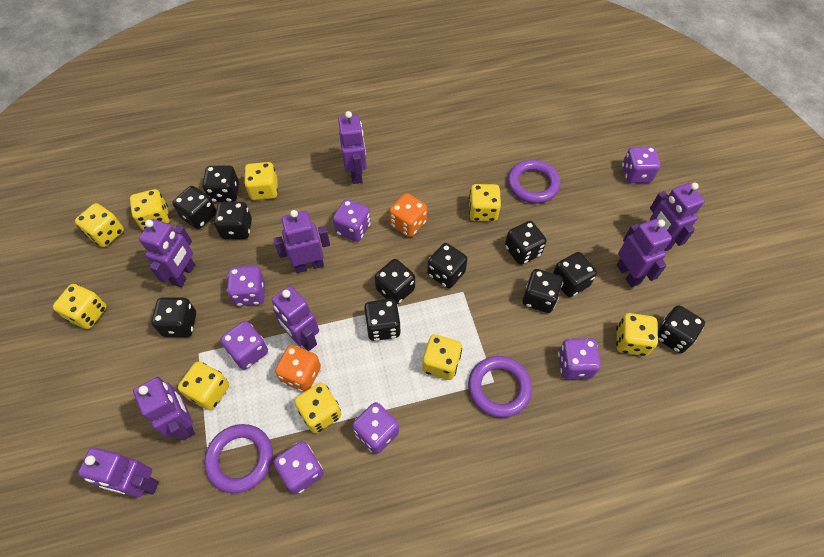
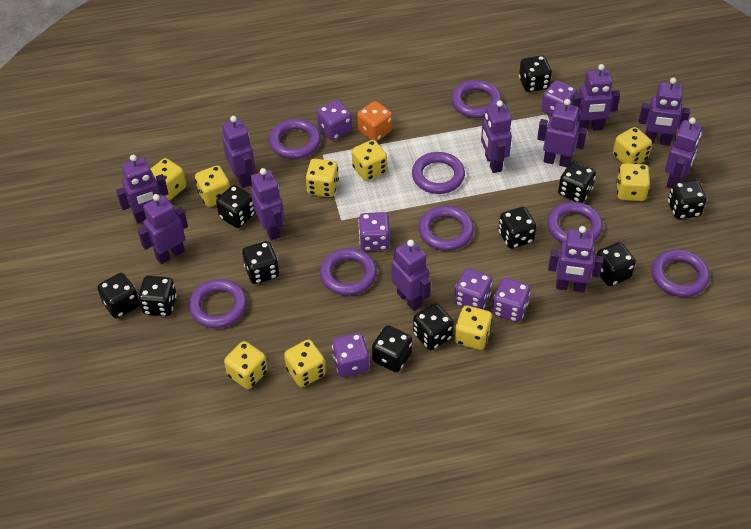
orange dice: [275,345,321,392] [389,193,427,237] = 2 -> [357,101,392,141] = 1
purple dice: [220,321,268,370] [227,266,265,306] [274,441,324,494] [333,199,371,242] [352,402,399,454] [558,338,601,379] [622,147,661,183] = 7 -> [317,100,352,140] [332,333,370,377] [358,212,390,251] [454,268,492,309] [492,278,531,322] [541,80,577,116] = 6
purple ring: [204,424,273,493] [468,356,532,418] [508,160,560,204] = 3 -> [189,279,247,328] [269,119,321,159] [320,248,377,296] [412,152,465,194] [418,206,474,251] [451,80,502,118] [547,202,603,243] [652,249,710,297] = 8
purple robot: [78,447,159,497] [133,377,195,440] [139,219,195,287] [272,286,319,351] [274,210,330,273] [338,111,367,184] [617,219,672,287] [650,183,705,251] = 8 -> [116,155,168,224] [138,194,188,264] [222,116,255,188] [251,168,284,240] [392,240,431,311] [481,100,512,173] [537,99,587,167] [548,226,604,293] [572,64,620,132] [639,78,690,146] [665,118,702,189] = 11

